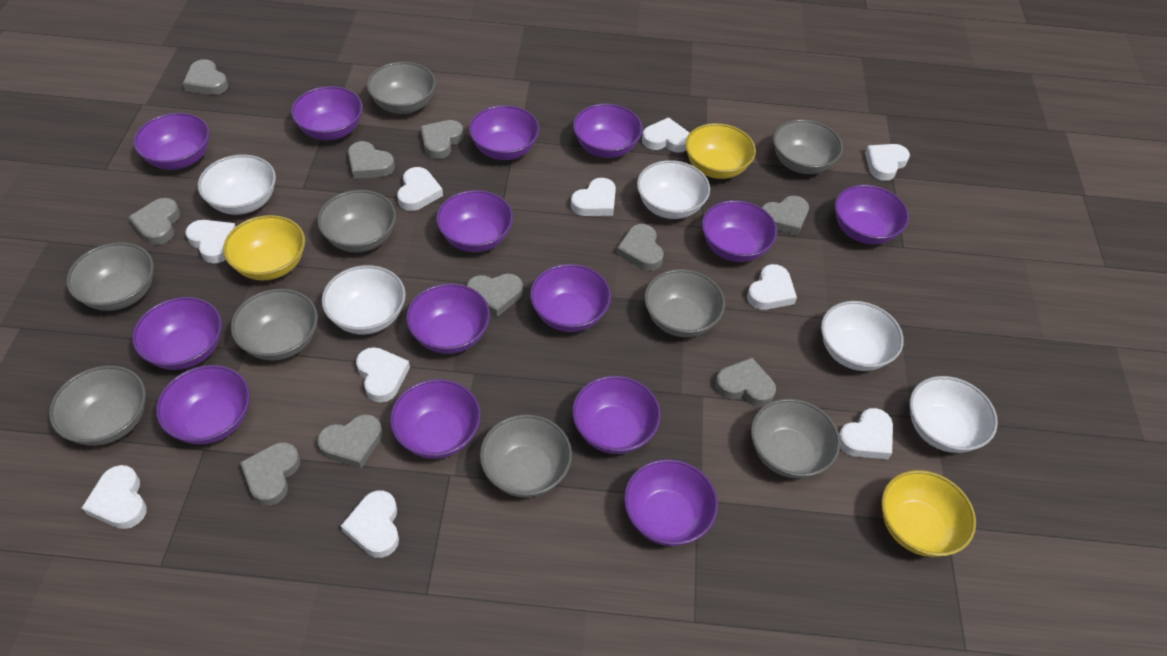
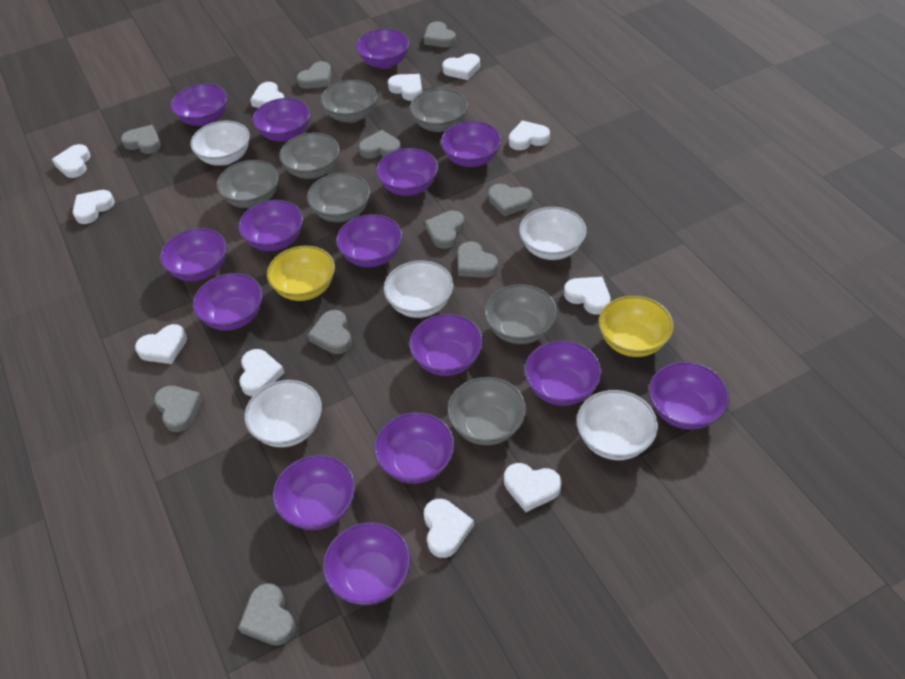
grey bowl: [49,366,146,446] [66,242,154,311] [231,289,318,361] [317,190,396,253] [367,62,436,114] [480,414,572,498] [644,269,725,337] [751,399,840,479] [773,119,843,174] = 9 -> [217,160,279,208] [279,133,340,179] [307,173,370,222] [321,80,378,123] [410,88,468,132] [447,377,526,445] [485,284,557,344] = 7
purple bowl: [132,297,222,370] [133,113,210,170] [156,365,250,444] [291,86,363,140] [390,379,481,459] [406,283,490,354] [436,190,513,252] [469,105,540,160] [530,264,611,332] [572,376,661,454] [573,103,643,158] [624,459,718,546] [702,200,777,262] [835,185,909,244] = 14 -> [160,228,227,281] [171,84,227,126] [193,273,263,331] [238,200,303,251] [252,98,310,142] [273,455,356,530] [323,522,411,605] [336,214,403,267] [356,29,410,69] [374,412,455,484] [376,148,438,196] [409,314,483,376] [441,121,502,167] [525,340,602,406] [649,362,730,430] = 15
white heart: [82,465,147,529] [185,220,236,263] [341,490,399,558] [356,347,410,402] [397,167,443,211] [571,178,616,216] [642,117,690,153] [747,264,797,310] [839,408,893,459] [865,144,910,181] = 10 -> [52,144,91,178] [73,190,115,224] [135,324,187,364] [239,349,285,396] [250,82,284,108] [388,74,422,101] [424,499,474,558] [442,54,480,80] [504,463,561,512] [509,120,550,150] [564,277,610,315] = 11
yellow bowl: [223,215,305,280] [685,123,756,179] [881,470,976,557] = 3 -> [267,246,335,301] [599,296,674,357] = 2

